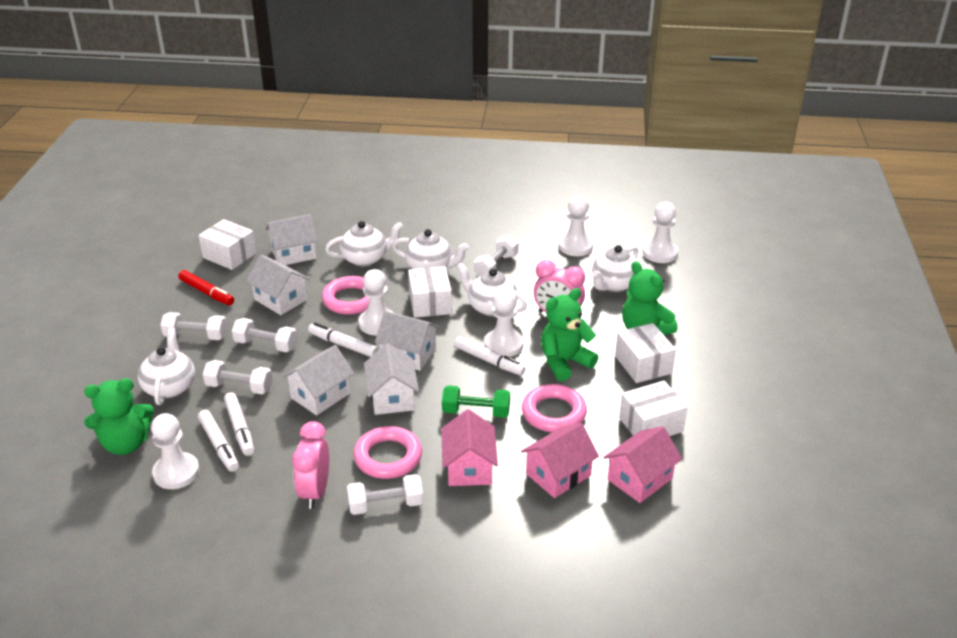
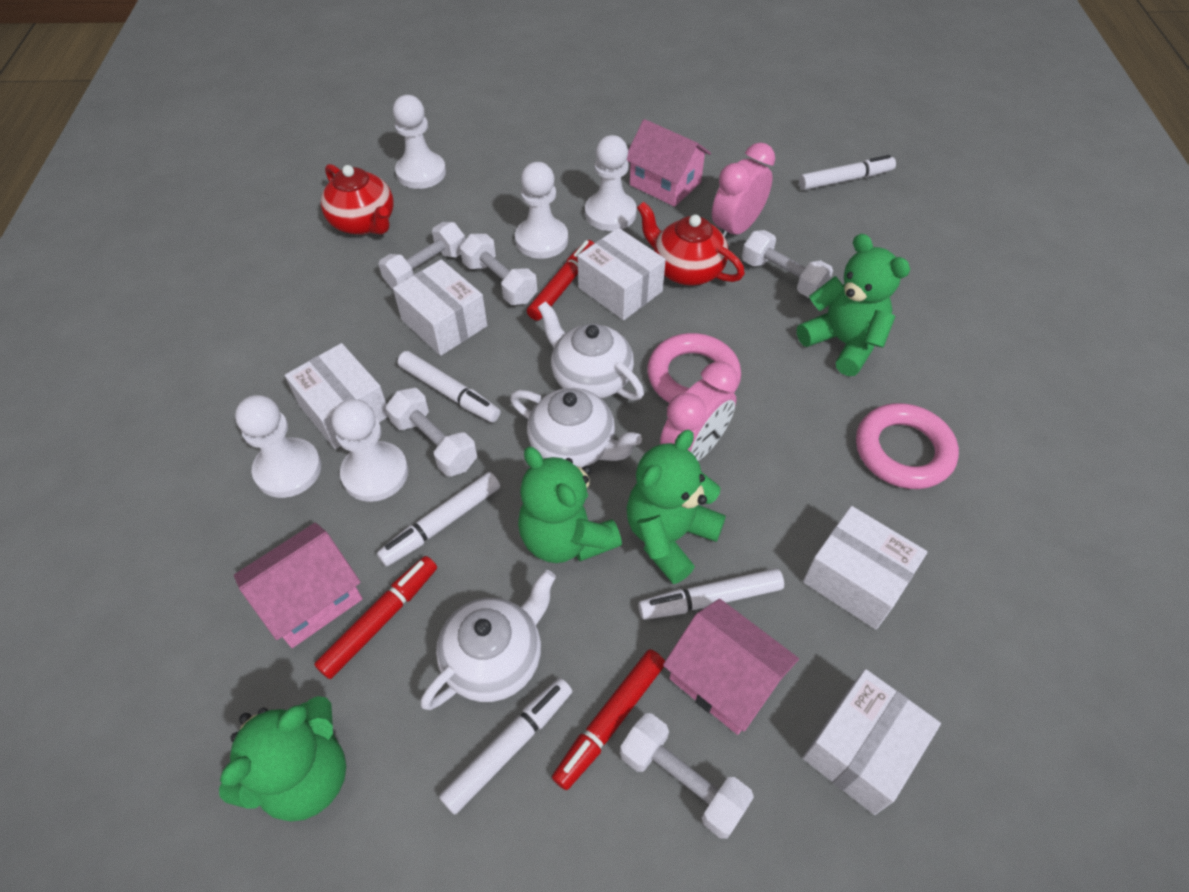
green dumbbell: [442,385,510,418] = 1 -> none = 0
green teddy bear: [84,378,154,455] [541,288,599,381] [622,261,678,335] = 3 -> [219,696,347,821] [518,447,622,563] [626,430,726,584] [797,234,910,376] = 4
pink ring: [322,276,369,315] [353,426,422,479] [522,384,587,432] = 3 -> [647,333,741,403] [856,403,959,489] = 2
red marker: [178,270,234,305] = 1 -> [314,556,437,679] [527,240,595,321] [552,649,665,790] = 3
red teapot: none = 0 -> [321,164,393,235] [637,202,745,286] = 2
white box: [199,219,257,270] [408,266,452,318] [615,323,676,383] [619,381,688,436] = 4 -> [285,343,389,449] [393,260,487,356] [578,228,666,320] [803,506,927,630] [803,669,941,815] = 5
white house: [246,255,310,315] [266,214,318,265] [282,345,354,416] [364,343,419,415] [375,311,440,371] = 5 -> none = 0
white marker: [198,410,239,472] [224,392,254,456] [308,323,378,357] [454,337,526,376] = 4 -> [377,472,500,566] [398,351,500,423] [439,678,572,815] [638,568,784,620] [799,155,896,190] = 5
white teapot: [138,328,195,405] [325,221,403,266] [392,229,469,269] [456,263,527,316] [592,245,638,292] = 5 -> [421,570,556,710] [510,388,642,467] [538,301,644,400] = 3

